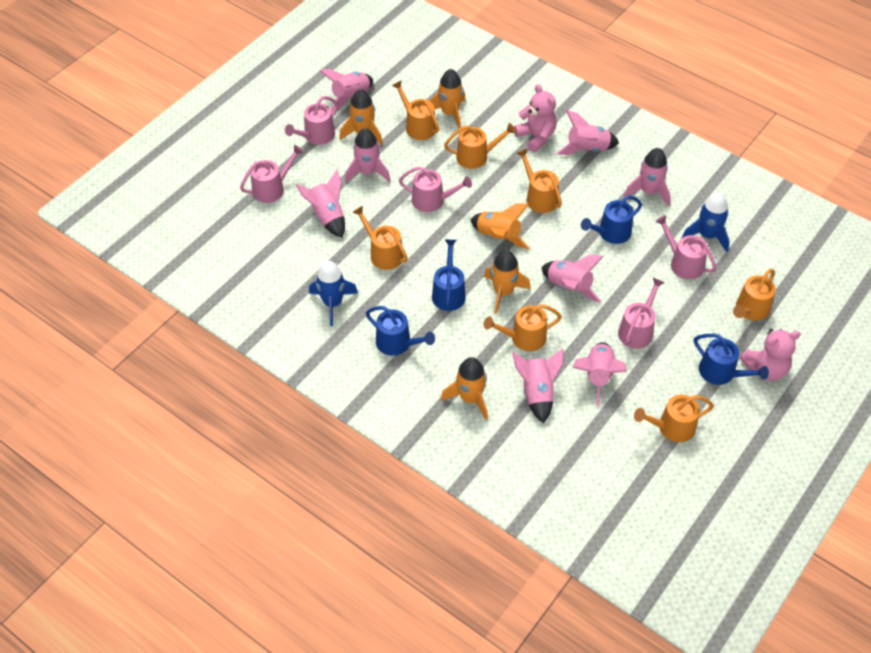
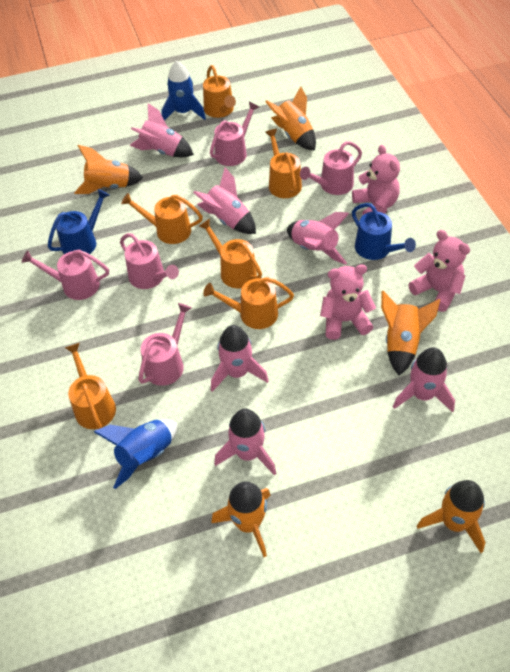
blue watering can: [366,306,435,356] [432,239,466,311] [581,196,642,244] [694,334,769,385] = 4 -> [48,189,109,254] [352,203,416,260] = 2
orange watering can: [353,206,408,270] [392,81,439,140] [444,123,516,169] [484,304,562,351] [517,149,562,213] [634,395,714,442] [733,269,776,321] = 7 -> [65,343,116,429] [121,193,203,244] [199,219,262,288] [203,65,236,118] [203,277,294,329] [265,129,302,198] = 6
pink rocket: [296,170,345,238] [320,69,373,113] [345,128,391,182] [512,348,563,424] [541,254,604,303] [556,110,619,155] [572,342,626,407] [624,148,671,206] = 8 -> [129,103,194,157] [193,167,256,234] [211,325,269,392] [214,409,276,475] [287,212,349,265] [393,347,455,412] = 6
pink teddy bear: [514,84,557,152] [740,329,801,381] = 2 -> [320,264,376,340] [352,145,400,215] [408,230,470,312] = 3

